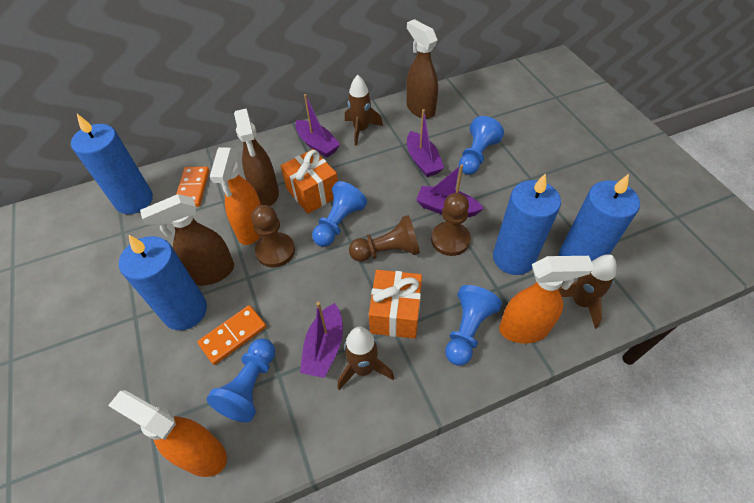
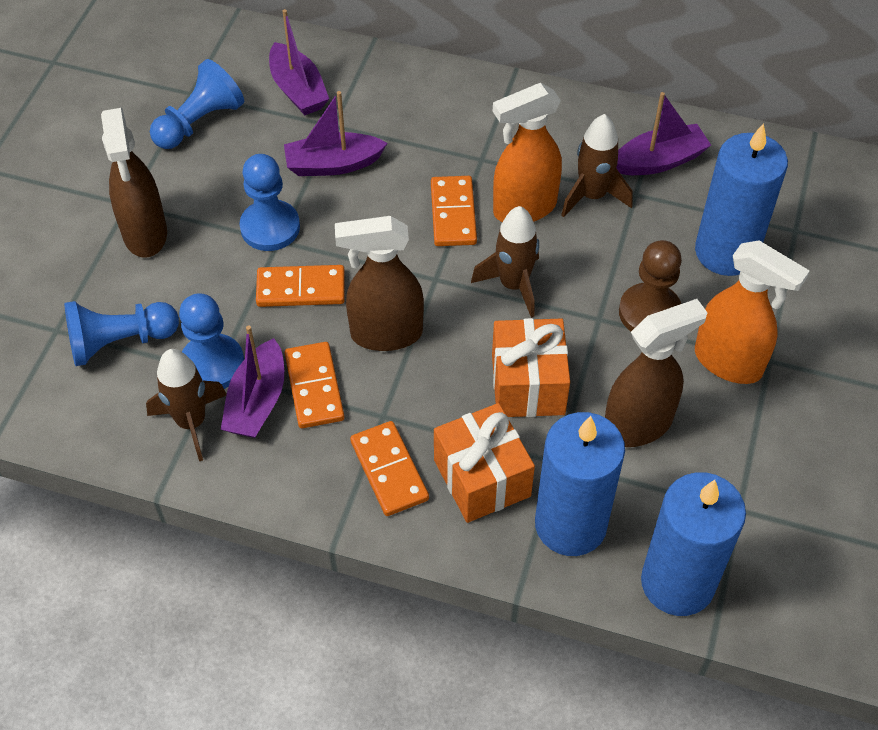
blue candle: [71,114,153,214] [119,235,207,330] [493,174,561,275] [559,174,640,261] = 4 -> [535,412,625,556] [641,472,746,616] [695,123,788,276] = 3
brown pawn: [251,205,295,268] [349,215,420,262] [431,193,471,256] = 3 -> [619,240,682,331] = 1
orange domino: [176,166,209,207] [197,305,266,365] = 2 -> [256,265,345,307] [284,342,344,428] [350,421,429,516] [431,176,477,246] = 4
orange spray bottle: [108,390,227,477] [210,147,261,245] [499,256,594,343] = 3 -> [493,83,562,222] [695,241,810,384] = 2

